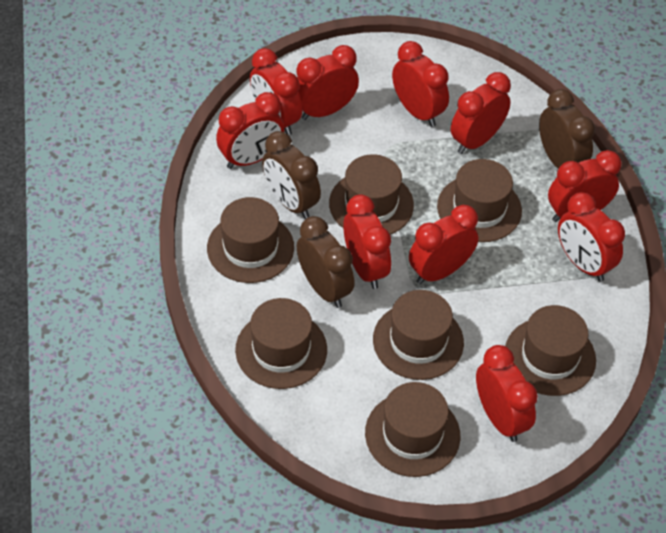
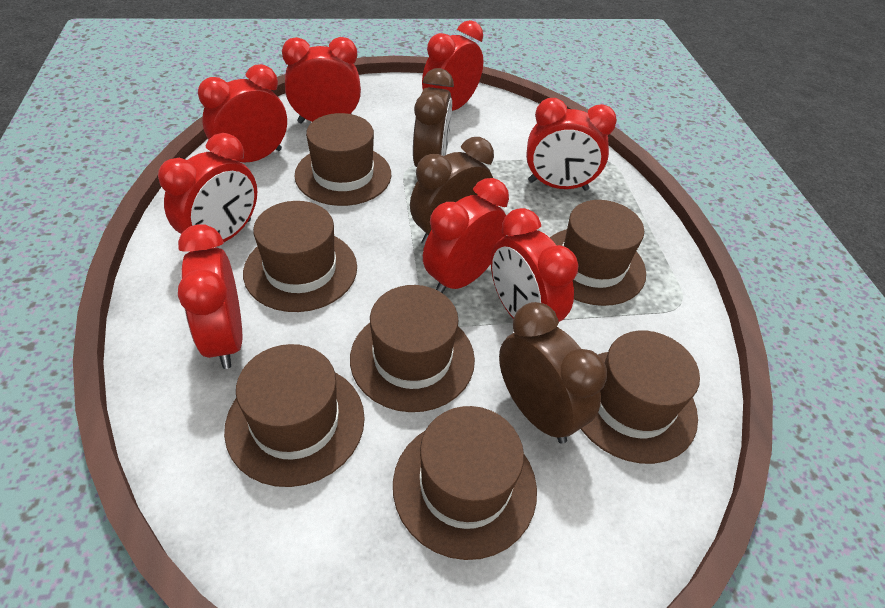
red clock: [216,92,285,169] [250,48,302,135] [296,45,359,120] [343,194,391,289] [392,41,449,127] [409,205,478,284] [451,72,511,154] [476,345,538,442] [548,150,621,222] [558,192,625,282] = 10 -> [158,133,257,242] [178,224,242,369] [198,64,287,163] [282,37,361,124] [422,20,483,111] [423,178,509,293] [491,208,578,322] [526,98,617,191] = 8

